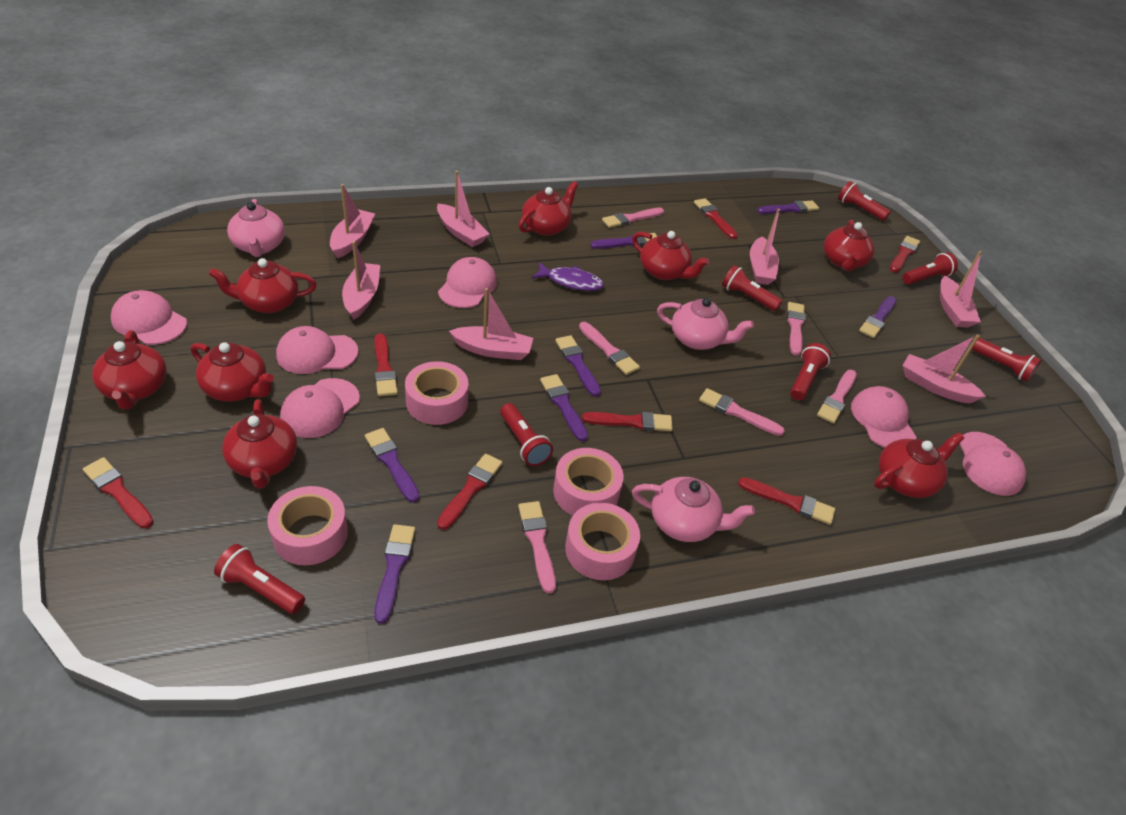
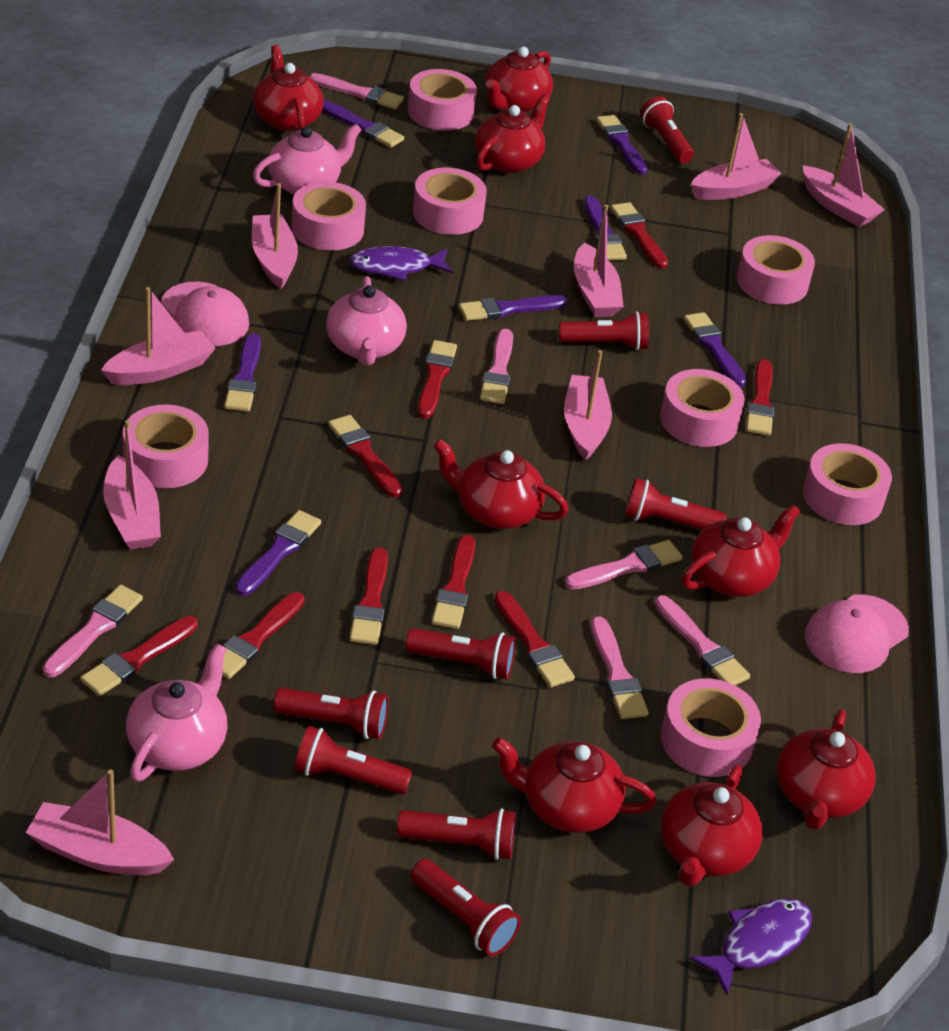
pink boat: [330,184,375,258] [342,241,380,320] [437,171,489,247] [449,288,533,360] [750,209,780,285] [903,335,986,403] [940,251,982,328] = 7 -> [26,769,174,875] [101,287,216,385] [103,420,161,550] [252,183,298,289] [564,350,612,461] [574,205,624,317] [691,113,782,200] [802,123,885,227] = 8
pink cap: [111,290,187,345] [276,326,358,374] [280,378,360,438] [438,257,497,308] [851,386,916,448] [960,432,1026,496] = 6 -> [161,282,249,346] [805,594,909,673] = 2
pink tape: [267,486,348,565] [405,361,468,425] [553,448,624,516] [565,503,640,580] = 4 -> [123,404,209,488] [291,182,366,251] [408,69,477,131] [413,168,487,235] [660,369,745,447] [661,678,761,777] [737,235,815,305] [803,443,892,525] = 8
purple fish: [532,262,604,291] = 1 -> [349,246,453,281] [690,899,812,995] = 2
red brush: [83,457,154,529] [374,333,398,396] [437,454,503,530] [582,412,673,431] [694,198,738,239] [738,477,835,525] [890,236,920,273] = 7 -> [80,616,198,696] [222,592,305,679] [328,415,403,497] [350,548,388,645] [418,340,457,419] [432,535,476,629] [494,591,575,688] [611,202,668,269] [746,359,774,436] = 9
red flashlight: [214,544,305,614] [500,403,553,466] [722,265,782,311] [790,343,831,401] [838,181,890,221] [902,252,958,285] [971,337,1042,382] = 7 -> [274,688,388,739] [294,726,412,794] [397,808,516,860] [405,628,516,679] [410,859,521,956] [559,311,649,350] [625,478,727,530] [640,97,694,164] = 8

